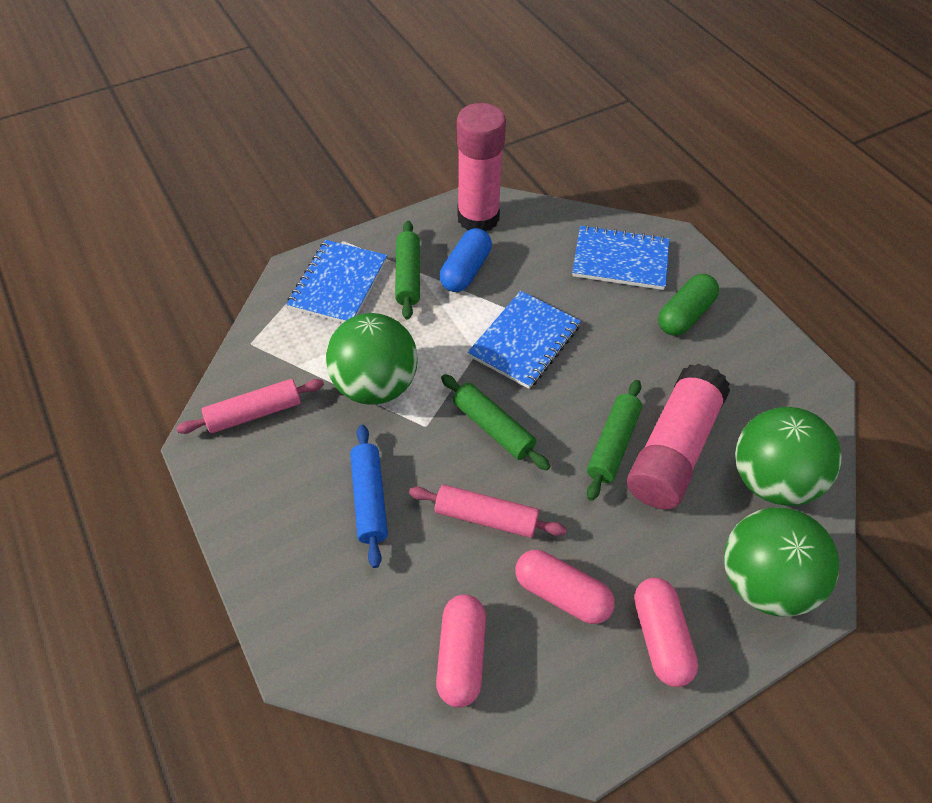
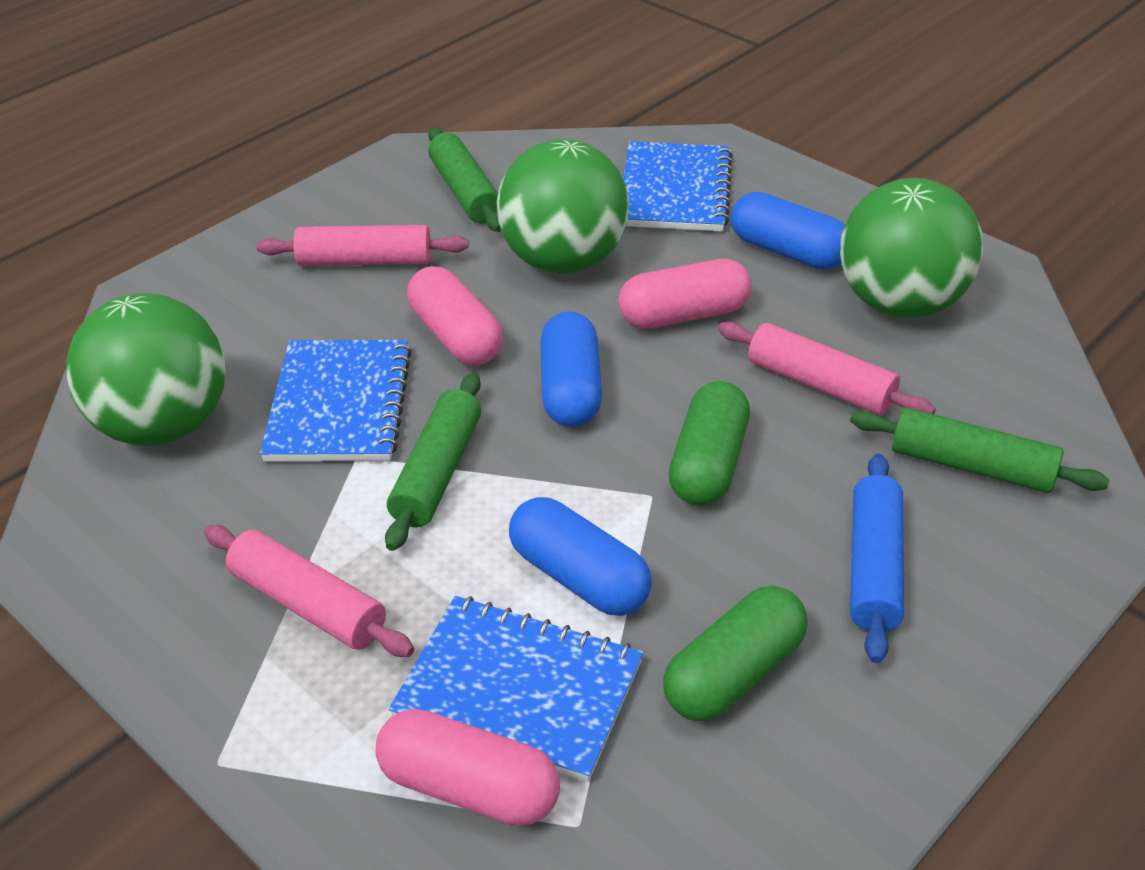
blue capsule: [440,228,492,292] = 1 -> [509,497,652,616] [540,311,602,427] [731,192,845,270] = 3
green capsule: [658,274,719,336] = 1 -> [663,586,808,721] [669,381,750,506] = 2
pink glue stick: [457,103,506,231] [627,364,730,509] = 2 -> none = 0
pink rolling pin: [177,379,324,434] [409,485,567,538] = 2 -> [204,525,414,657] [257,225,469,266] [718,322,936,415] = 3

